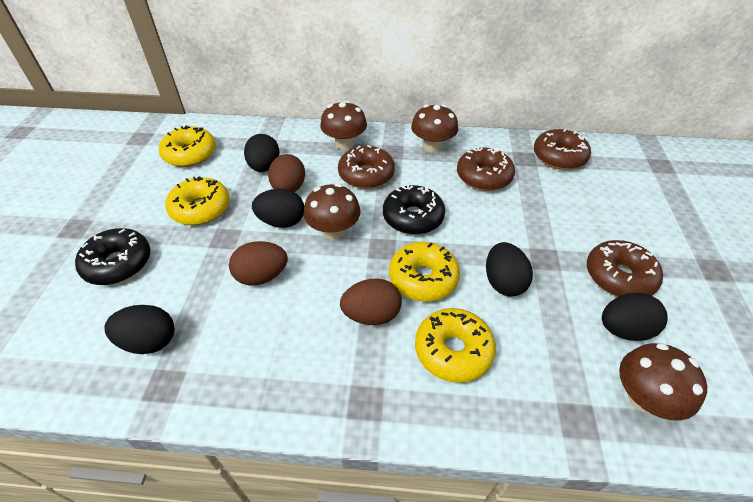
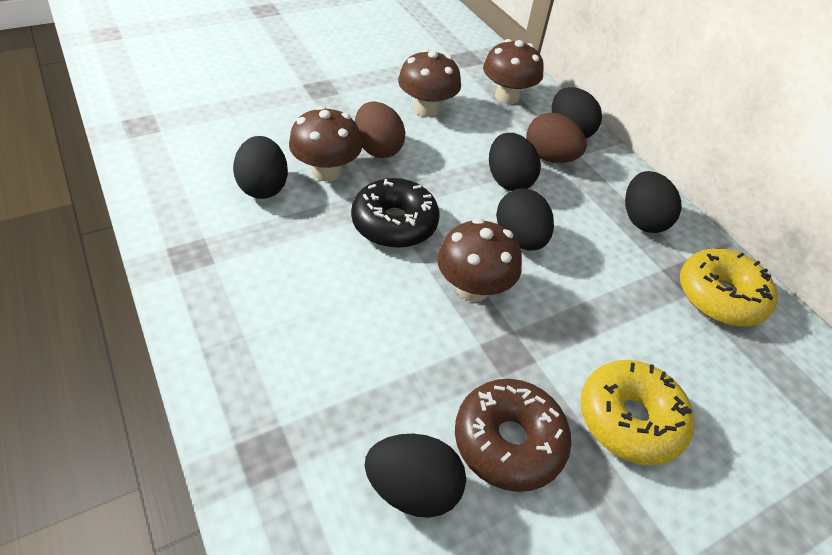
black donut: [75,228,150,285] [383,185,445,235] = 2 -> [351,178,439,248] = 1
black egg: [104,305,175,354] [244,134,279,172] [252,189,304,228] [486,242,533,296] [602,293,668,341] = 5 -> [233,136,288,199] [365,434,466,518] [489,133,541,191] [496,188,554,250] [552,87,602,138] [625,171,682,233] = 6
brown donut: [338,145,395,189] [457,147,515,191] [534,129,591,170] [587,240,663,297] = 4 -> [455,379,571,492] = 1
brown egg: [229,241,288,286] [268,154,305,192] [340,278,402,325] = 3 -> [355,101,406,158] [526,113,586,163] = 2
yellow donut: [159,126,216,167] [165,176,230,225] [389,242,460,301] [415,308,496,383] = 4 -> [580,360,694,466] [680,248,778,326] = 2

